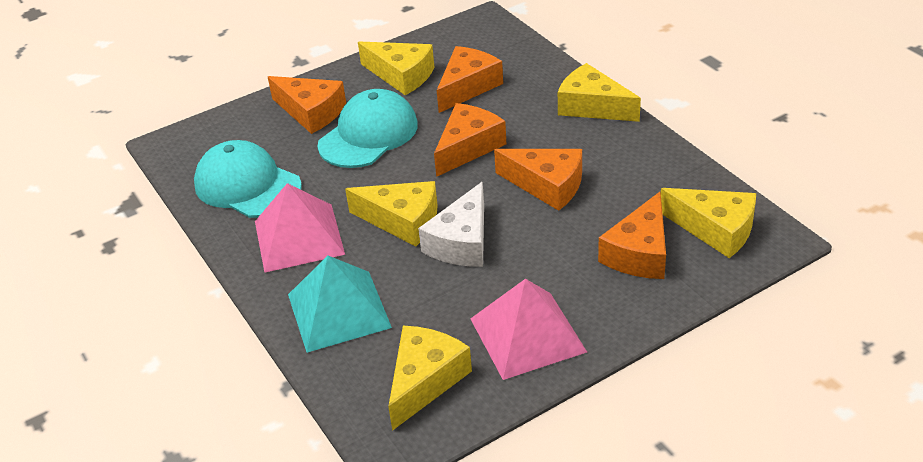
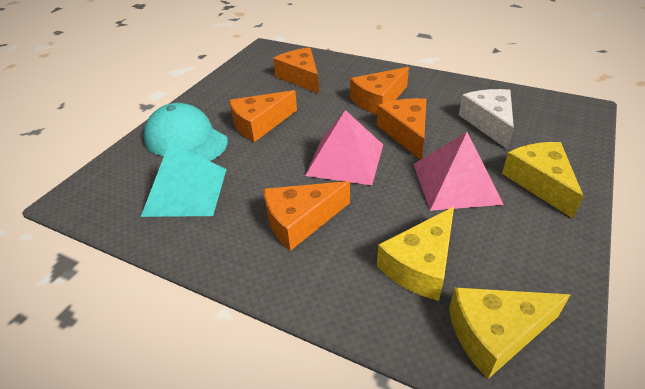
turquoise cap: [194,140,302,218] [317,89,418,168] = 2 -> [143,103,228,161] = 1
yellow cheese: [345,181,437,246] [358,41,434,95] [388,326,472,431] [558,63,641,122] [661,188,756,258] = 5 -> [377,207,454,301] [449,287,570,379] [502,142,584,218] = 3

